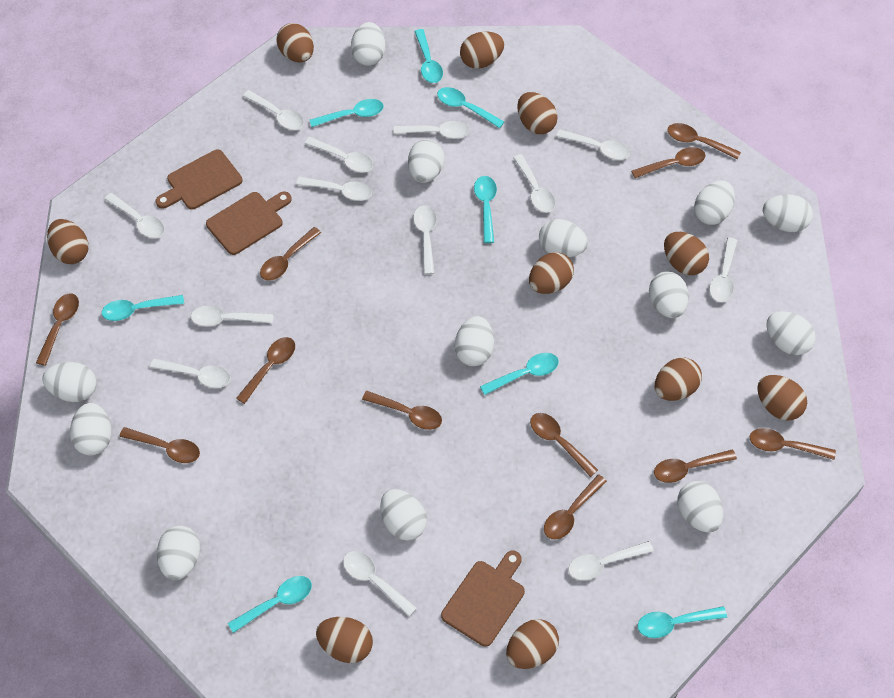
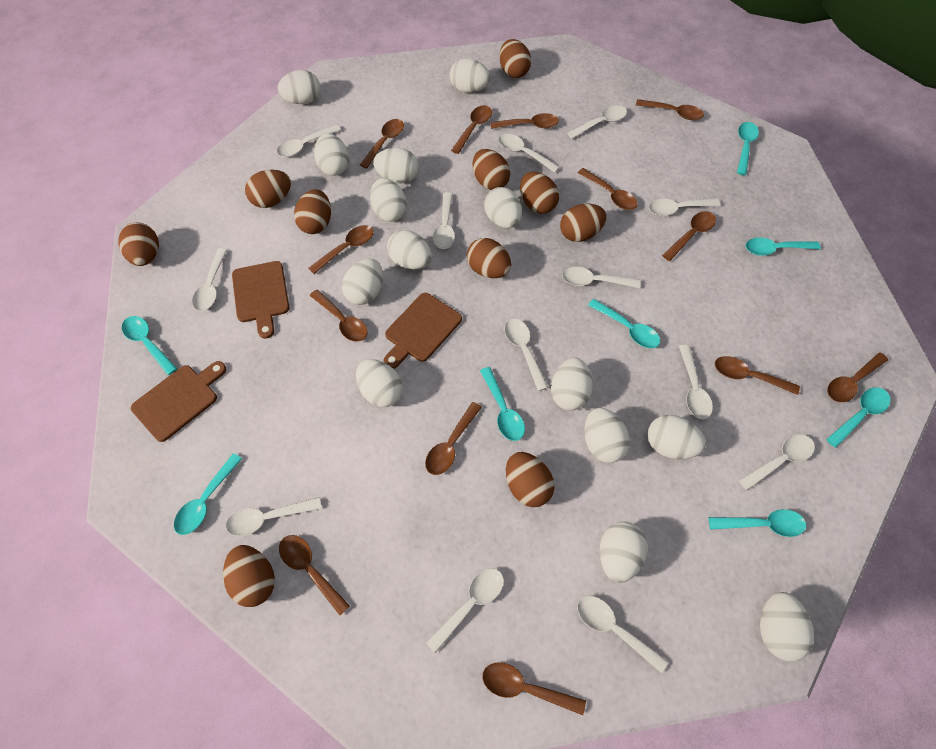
brown spoon: [36,293,79,366] [119,427,200,463] [236,337,295,404] [260,227,321,281] [362,391,442,430] [530,413,598,477] [544,474,607,540] [631,147,706,178] [654,450,737,483] [668,123,741,159] [749,428,836,460] = 11 -> [279,535,350,615] [309,225,373,274] [310,290,367,342] [360,119,404,169] [425,402,482,475] [451,105,492,154] [482,662,586,715] [490,113,559,129] [578,168,638,210] [636,99,704,120] [662,211,716,261] [715,356,800,395] [827,352,888,402] = 13
white egg: [42,362,97,402] [70,403,111,456] [157,526,200,580] [351,22,385,66] [380,489,427,541] [408,139,444,183] [455,316,494,366] [539,219,588,257] [649,271,689,318] [677,481,723,532] [694,180,735,225] [763,195,813,232] [766,311,816,355] = 13 -> [277,70,321,104] [314,133,349,176] [342,259,383,305] [356,359,403,407] [370,178,407,222] [373,148,419,184] [387,230,432,269] [450,59,491,93] [484,187,522,228] [551,358,593,411] [585,408,630,463] [600,522,647,583] [647,415,706,459] [760,592,814,662] = 14

